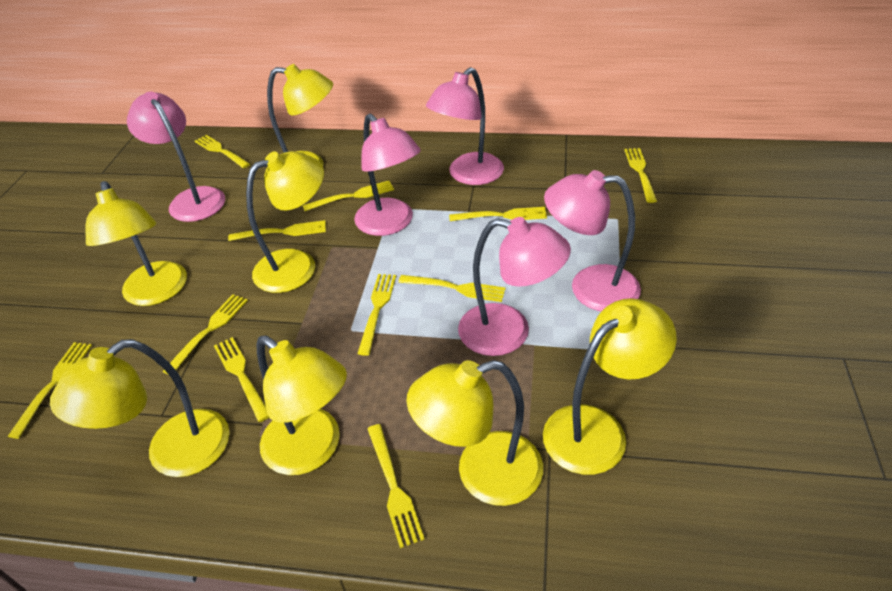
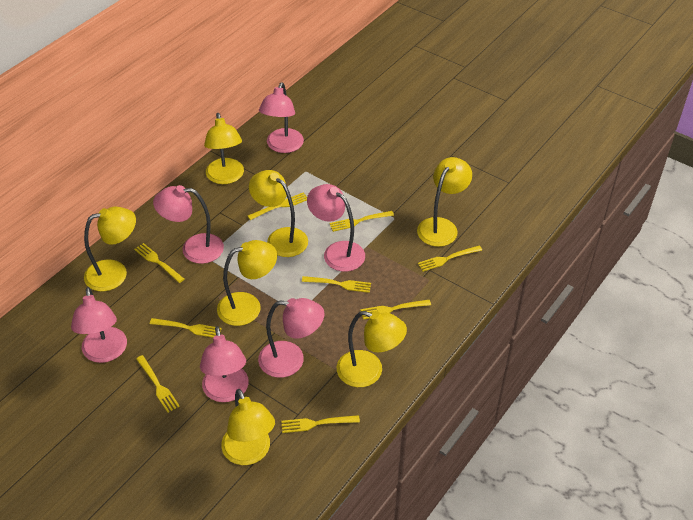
pink lamp: [127,92,225,222] [354,114,421,236] [426,67,504,185] [458,217,571,356] [544,170,641,311] = 5 -> [71,287,127,363] [153,185,224,264] [200,326,249,402] [258,298,324,378] [259,82,304,153] [307,184,365,272] = 6
yellow fork: [8,342,92,439] [162,294,248,375] [195,135,250,168] [214,337,269,422] [228,220,326,241] [302,181,394,211] [357,274,396,356] [368,424,425,548] [398,275,506,302] [449,207,547,221] [624,148,657,203] = 11 -> [134,243,184,283] [136,355,180,413] [150,318,222,338] [248,193,307,220] [281,415,360,433] [302,276,371,293] [329,211,394,232] [360,300,431,320] [418,246,482,272] = 9

